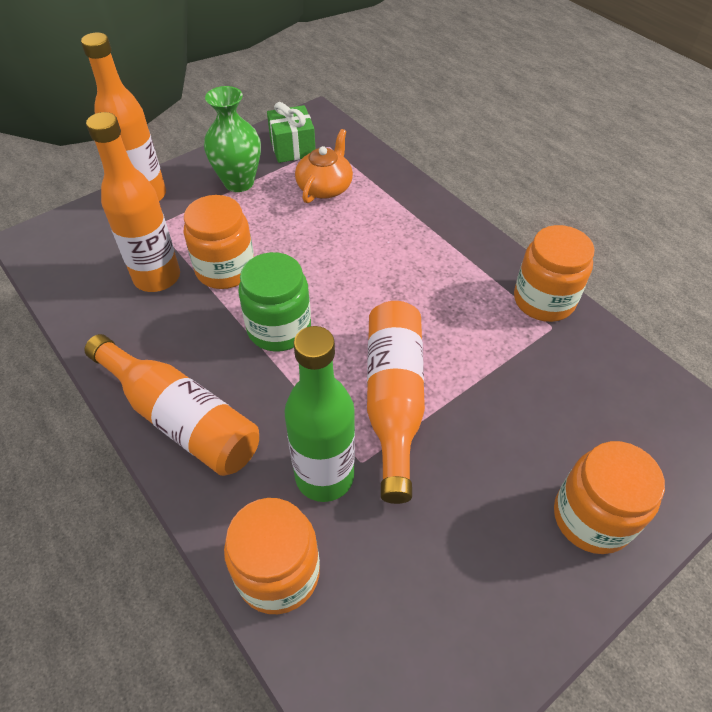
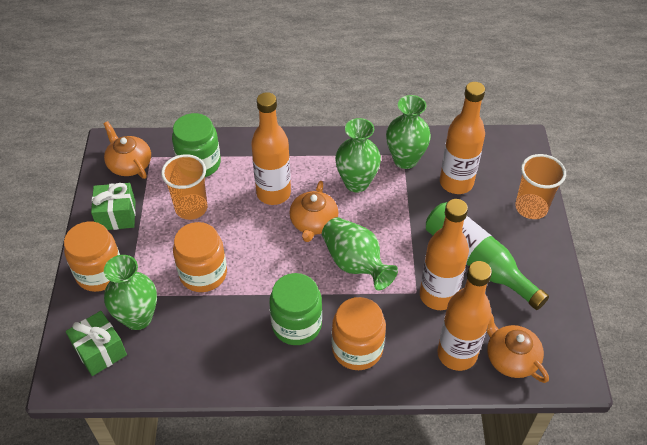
green gift: [267,102,315,163] = 1 -> [66,311,127,376] [91,183,136,230] = 2
green jar: [238,252,311,352] = 1 -> [172,113,221,177] [269,273,322,345] = 2
green vase: [204,86,261,192] = 1 -> [104,255,157,330] [322,217,398,290] [335,118,381,192] [386,95,431,169] = 4
orange cup: none = 0 -> [161,154,208,220] [515,154,566,219] = 2
orange jar: [184,195,254,289] [224,498,320,614] [514,225,595,322] [554,441,665,554] = 4 -> [64,222,120,292] [173,222,227,292] [332,297,386,370] = 3
orange teapot: [295,129,353,203] = 1 -> [104,121,151,179] [289,181,339,242] [486,313,549,383] = 3

